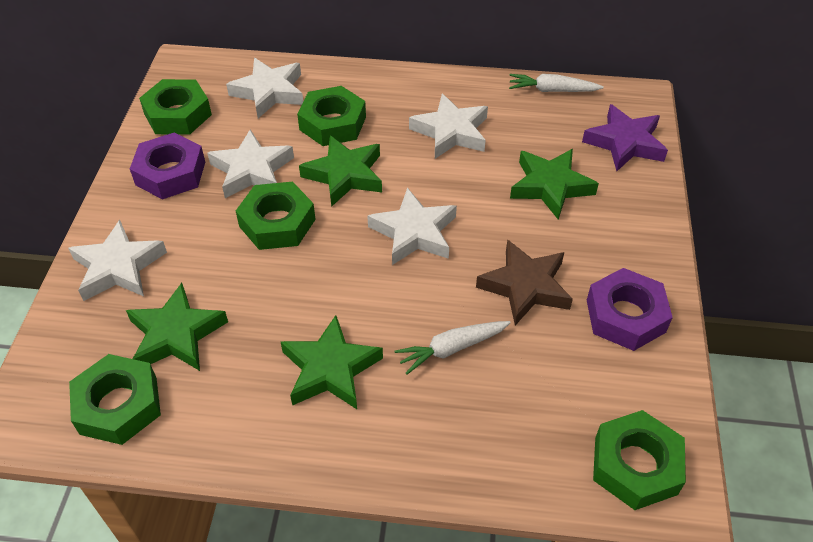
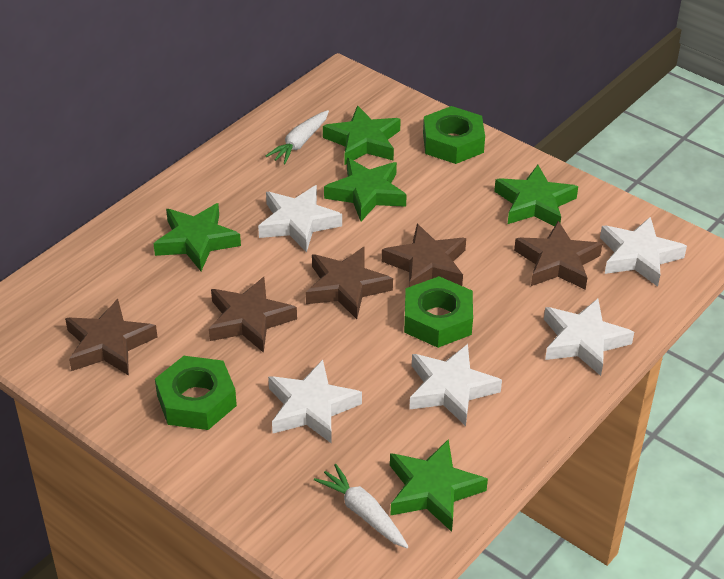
brown star: [476,240,573,325] = 1 -> [65,299,158,376] [209,277,297,353] [306,247,393,319] [382,224,466,287] [514,221,602,290] = 5
green nut: [69,354,161,445] [139,79,212,135] [236,182,316,250] [297,86,366,146] [593,410,686,510] = 5 -> [155,356,237,430] [404,276,473,348] [423,106,485,164] = 3
green star: [126,283,228,371] [281,315,383,409] [299,135,382,207] [510,149,599,220] = 4 -> [154,203,241,271] [323,105,401,165] [324,158,407,221] [390,439,488,532] [494,165,578,226] = 5
purple nut: [130,133,205,200] [587,268,673,351] = 2 -> none = 0
purple star: [582,104,668,171] = 1 -> none = 0

